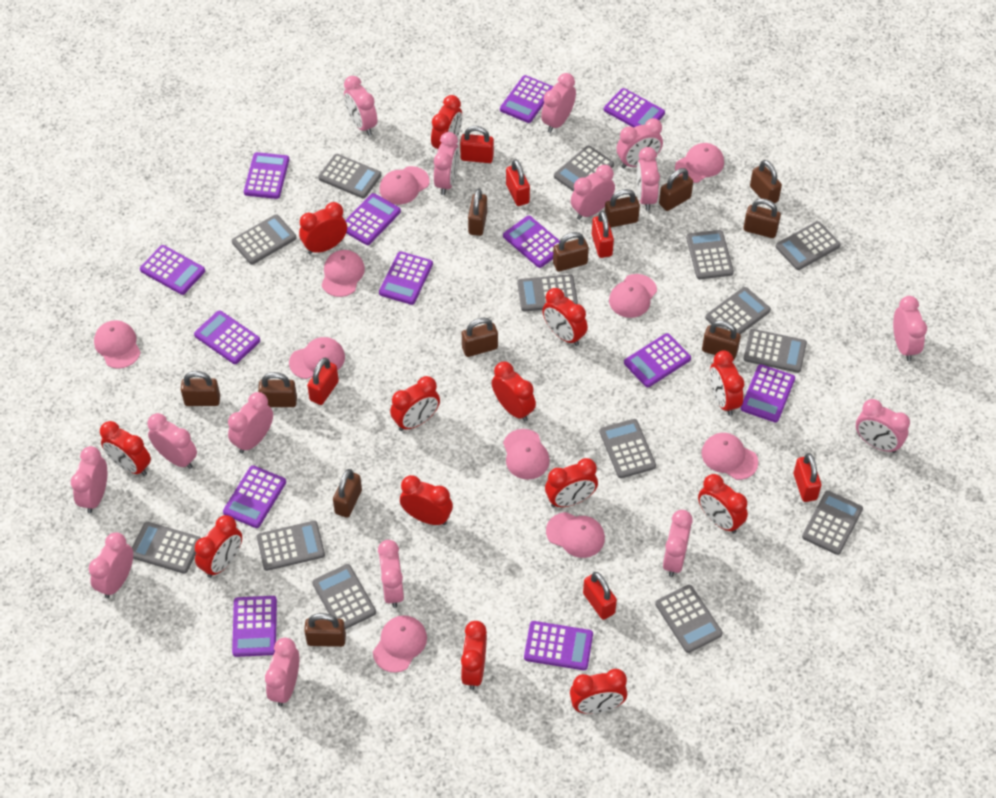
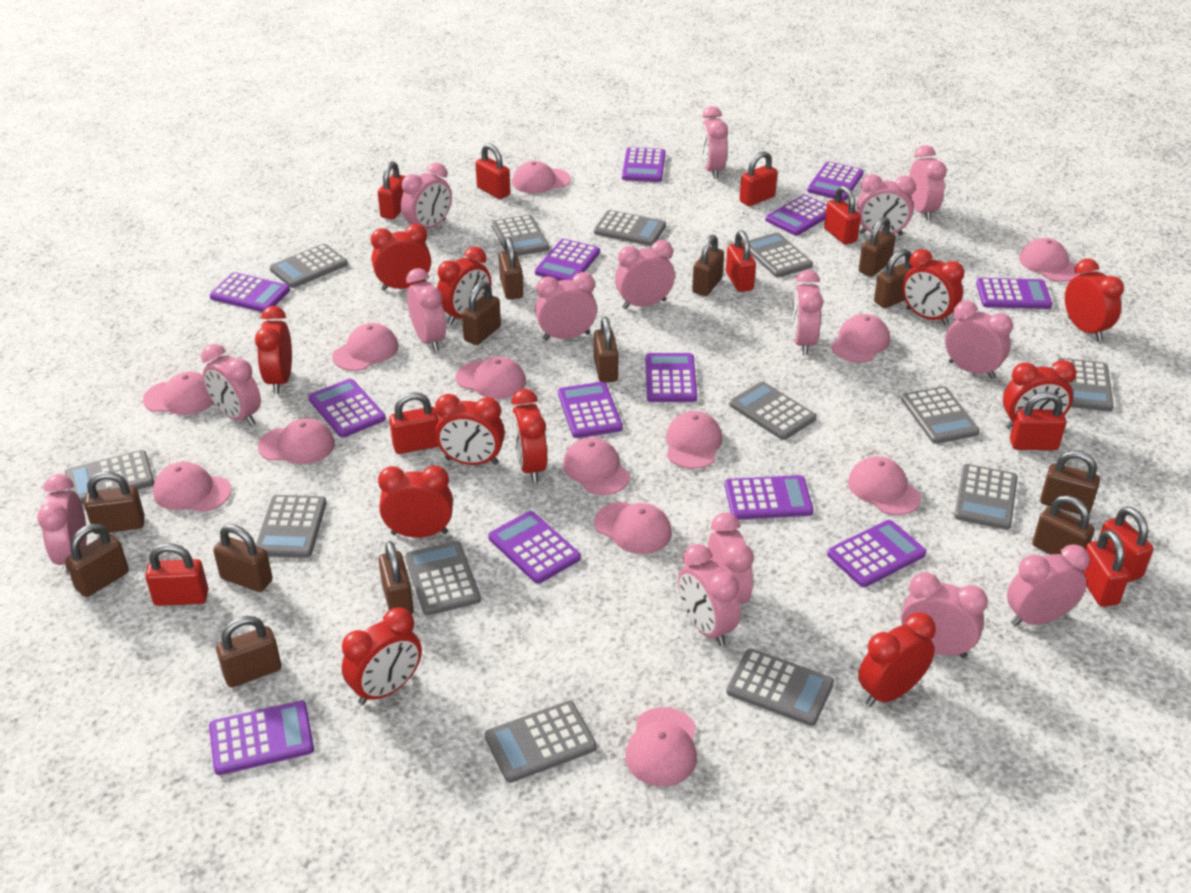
brown padlock: [181,371,220,406] [258,372,297,407] [304,613,346,647] [333,469,362,518] [462,317,498,357] [468,189,487,236] [553,232,589,272] [605,189,640,228] [659,168,693,211] [702,320,741,359] [743,199,781,238] [750,160,782,204] = 12 -> [65,524,129,597] [84,471,145,534] [213,524,273,592] [216,616,281,688] [379,541,414,614] [462,281,501,345] [499,237,523,300] [594,317,618,383] [692,235,724,296] [859,217,896,277] [874,249,914,308] [1032,495,1094,555] [1040,450,1100,515] = 13
grey calculator: [132,522,200,574] [232,214,297,265] [257,521,325,571] [312,564,376,629] [318,154,381,198] [517,274,578,311] [554,145,614,192] [600,419,656,478] [655,585,723,653] [686,230,734,279] [705,287,771,334] [743,329,807,373] [776,221,841,270] [802,491,863,555] = 14 -> [65,450,154,504] [256,495,327,558] [270,244,348,288] [405,541,481,616] [485,701,597,783] [492,215,549,256] [594,210,666,246] [726,649,834,726] [729,381,817,440] [749,232,813,277] [901,386,980,444] [954,464,1018,530] [1058,358,1114,412] = 13
pink cap: [94,320,141,369] [289,337,345,379] [321,250,365,297] [373,615,427,673] [380,166,429,205] [503,429,550,480] [546,512,605,558] [609,274,657,318] [675,143,724,183] [701,433,758,480] = 10 -> [143,372,214,415] [153,462,232,512] [258,418,335,464] [332,323,398,371] [456,357,526,399] [512,161,571,194] [563,437,630,495] [594,502,672,554] [625,707,697,787] [666,411,722,469] [831,314,890,363] [848,456,922,515] [1019,238,1080,282] = 13
red clock: [100,421,151,476] [195,515,242,578] [299,202,347,255] [390,376,440,431] [400,475,453,525] [431,95,462,149] [461,621,487,690] [492,362,536,421] [542,288,588,346] [545,458,598,507] [570,669,627,714] [698,474,748,533] [710,350,744,416] = 13 -> [255,306,292,394] [342,608,422,705] [371,224,431,291] [378,465,453,538] [435,394,505,465] [437,246,491,325] [511,389,547,483] [858,612,936,707] [902,249,964,325] [1003,360,1077,429] [1065,259,1124,341] = 11
red padlock: [307,358,339,405] [460,126,494,163] [506,159,530,206] [583,572,617,620] [592,211,614,258] [794,453,821,502] = 6 -> [145,543,209,606] [378,161,405,219] [389,392,439,454] [475,143,510,199] [726,230,756,292] [739,151,778,206] [824,186,861,245] [1010,392,1066,450] [1082,530,1129,607] [1099,507,1154,582] = 10

